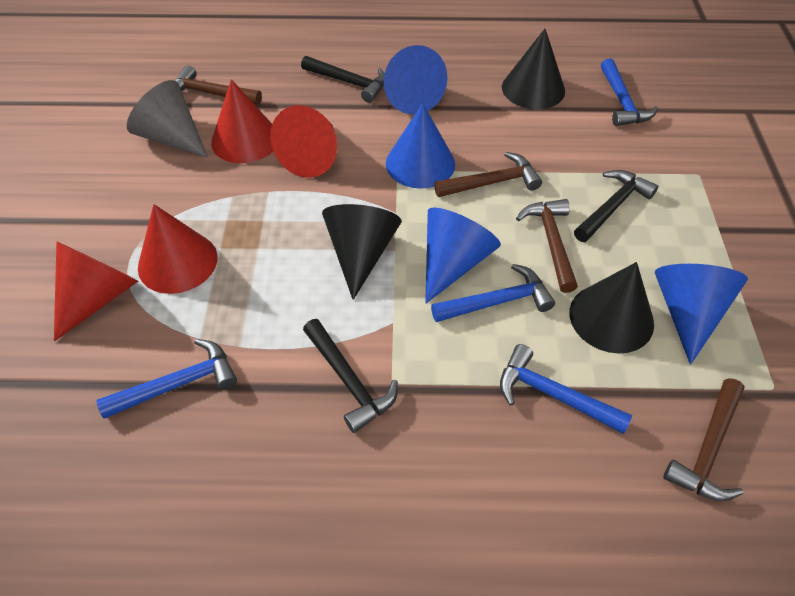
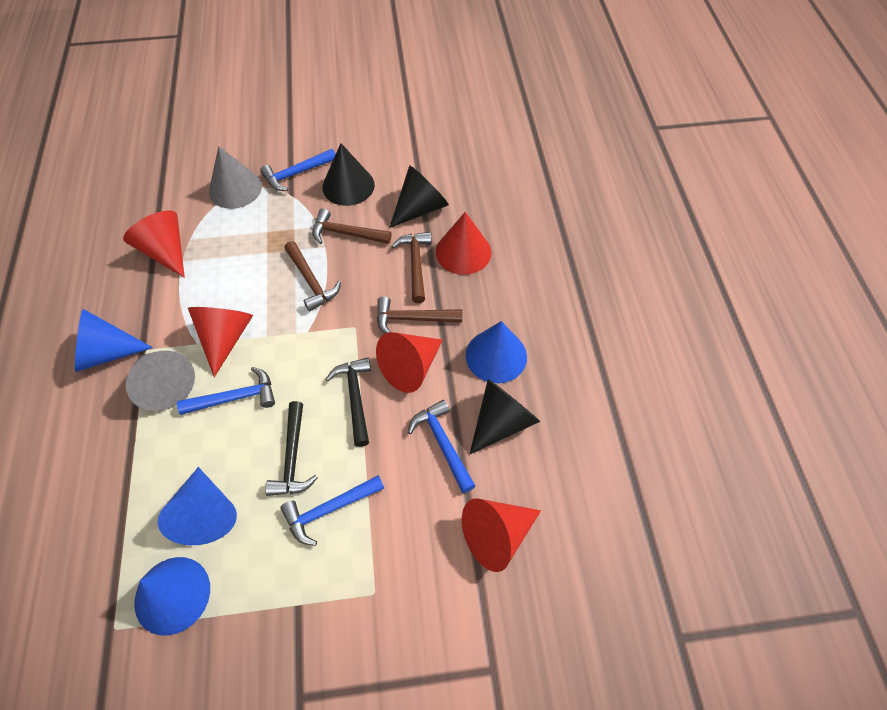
black hammer: [301,56,385,103] [303,319,398,433] [574,170,658,242] = 3 -> [265,401,318,496] [326,358,371,447] = 2
grey cone: [127,80,208,158] = 1 -> [126,351,195,411] [209,146,262,209] = 2
red cone: [54,241,138,341] [138,204,218,294] [211,79,273,163] [270,105,337,178] = 4 -> [123,211,185,278] [188,307,253,377] [376,332,443,393] [436,212,491,275] [462,498,541,572] = 5

